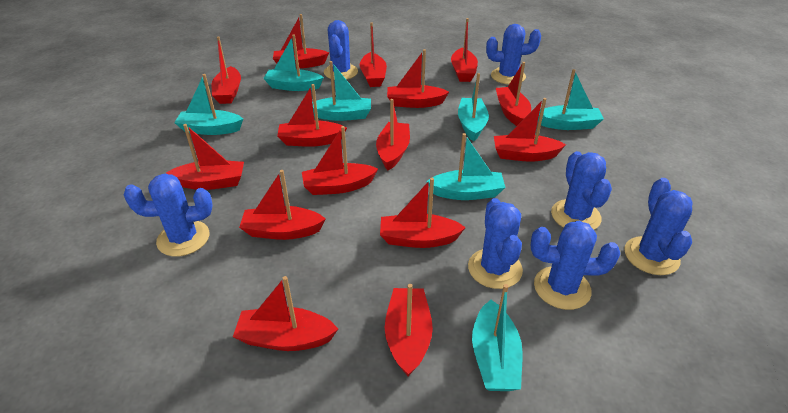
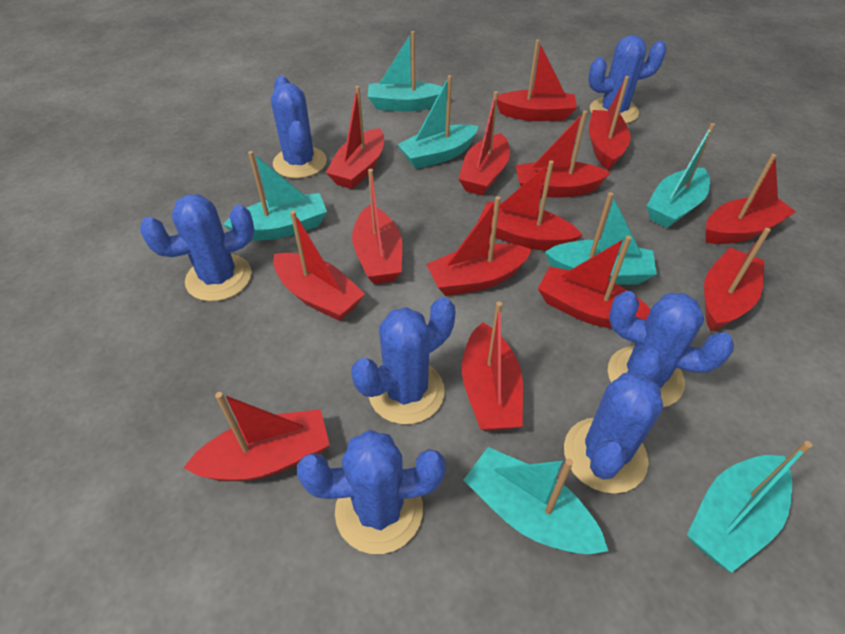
red boat: [166,124,244,190] [212,36,241,104] [233,276,338,351] [239,170,326,240] [273,14,329,68] [277,84,347,147] [302,126,378,195] [360,22,387,87] [376,99,410,170] [380,178,466,248] [385,284,433,376] [387,49,449,108] [451,18,478,82] [494,98,566,162] [496,62,531,126] = 15 -> [184,392,330,481] [273,210,365,321] [326,86,384,189] [352,169,402,284] [426,196,532,296] [458,91,510,195] [462,302,523,431] [478,160,582,250] [497,39,577,121] [515,110,611,198] [538,236,651,329] [589,76,631,170] [704,228,771,331] [706,154,796,244] = 14

